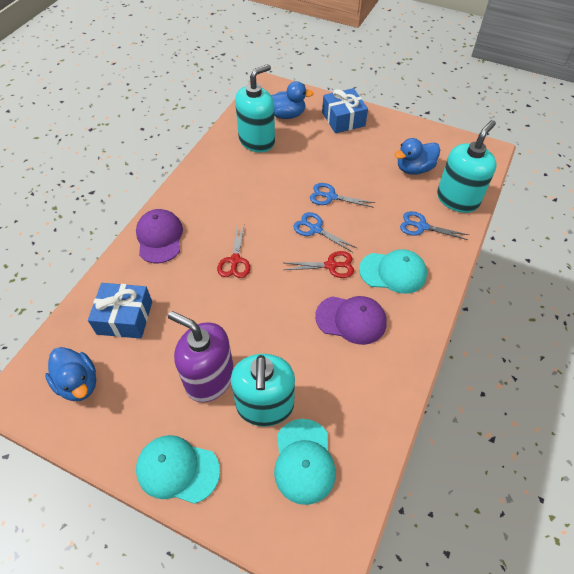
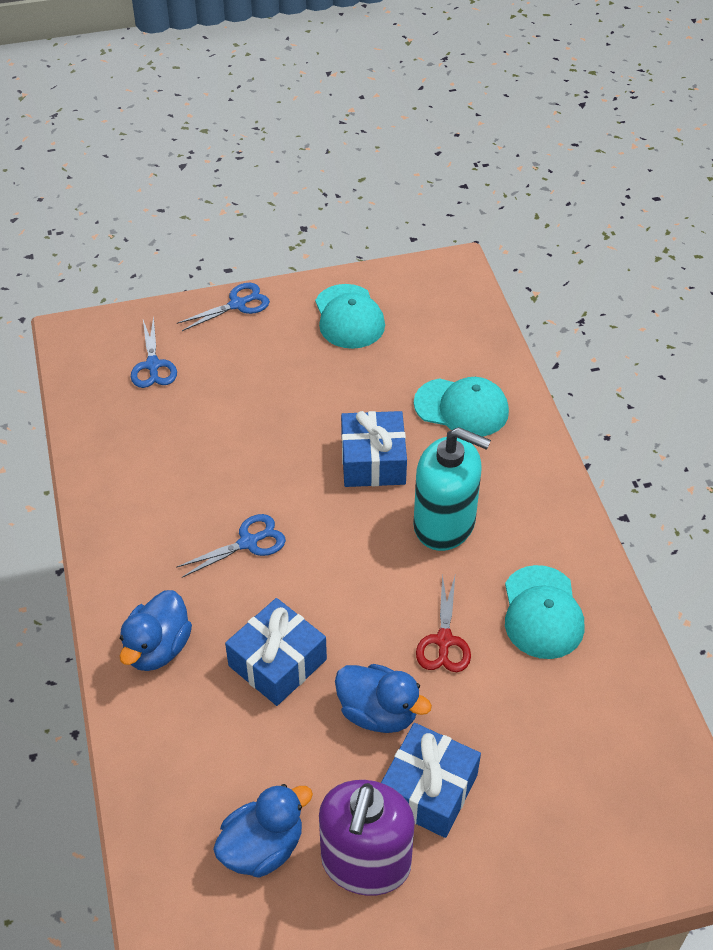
blue gift: [88,283,152,339] [322,88,368,133] = 2 -> [225,598,327,706] [341,411,407,487] [381,723,481,838] = 3
purple cap: [136,209,183,263] [315,296,387,345] = 2 -> none = 0
red scissors: [217,223,250,278] [284,251,354,278] = 2 -> [416,574,471,672] = 1
turquoise soap dispenser: [231,354,295,427] [235,64,275,153] [437,120,496,213] = 3 -> [413,427,491,551] = 1

